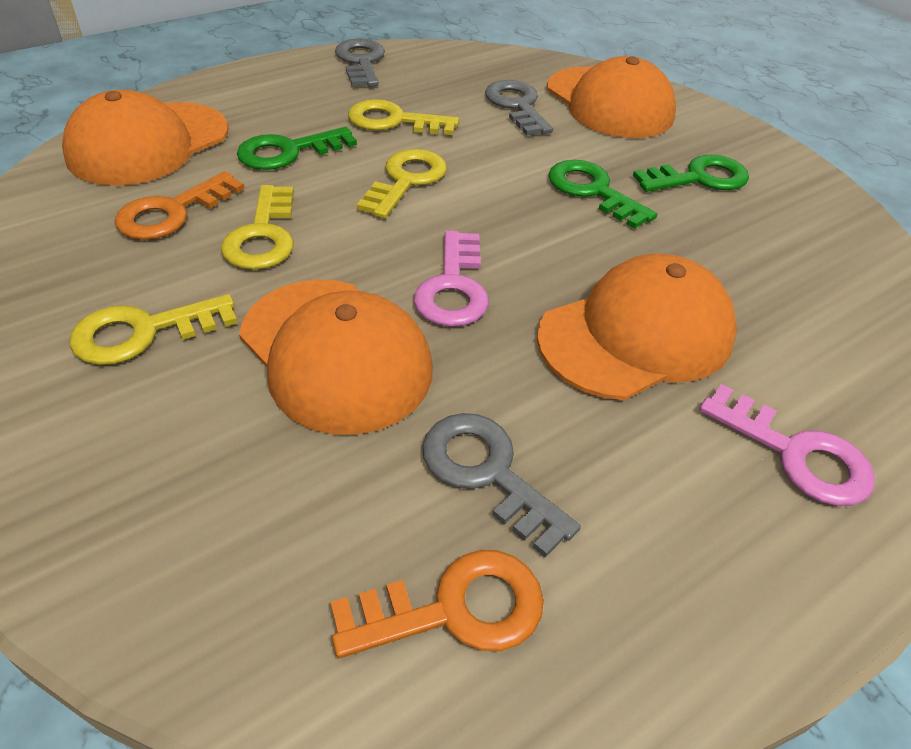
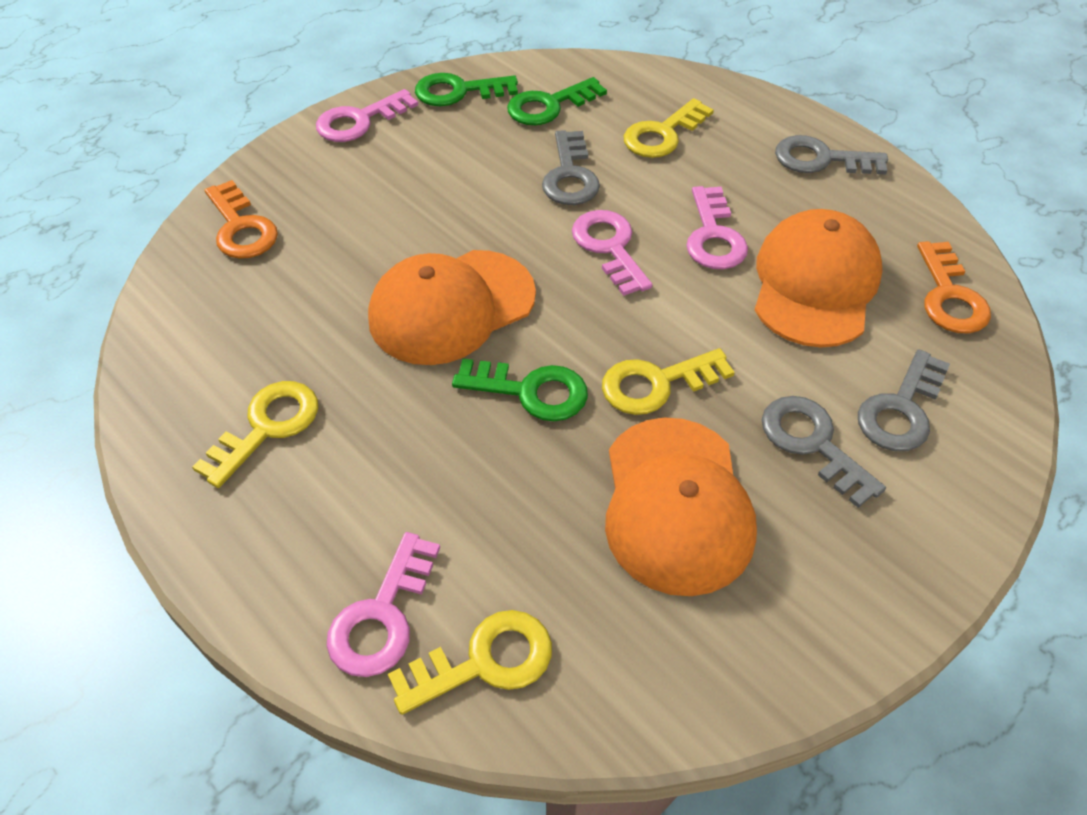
grey key: [335,39,385,87] [422,413,581,557] [485,80,553,136] = 3 -> [542,130,600,205] [762,396,886,508] [775,135,888,175] [858,349,950,451] = 4
orange cap: [62,90,228,186] [239,279,432,435] [537,254,737,400] [547,56,676,138] = 4 -> [368,250,536,365] [605,417,757,596] [754,209,882,347] = 3
pink key: [414,230,489,327] [699,384,875,506] = 2 -> [316,89,418,142] [327,532,440,677] [572,210,652,296] [686,186,748,269] = 4

